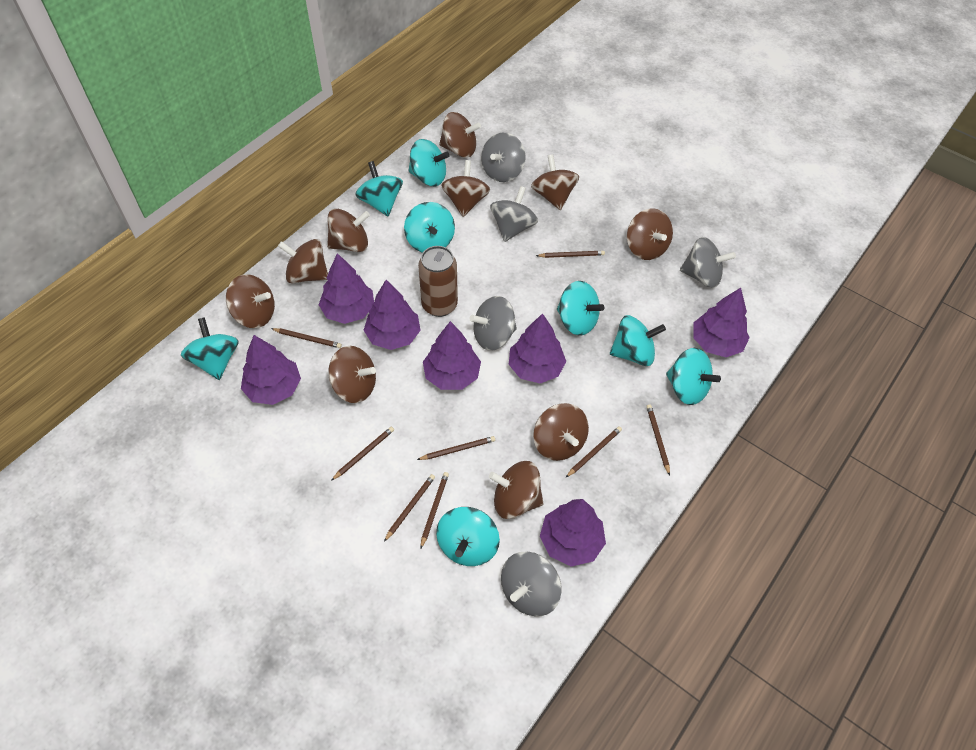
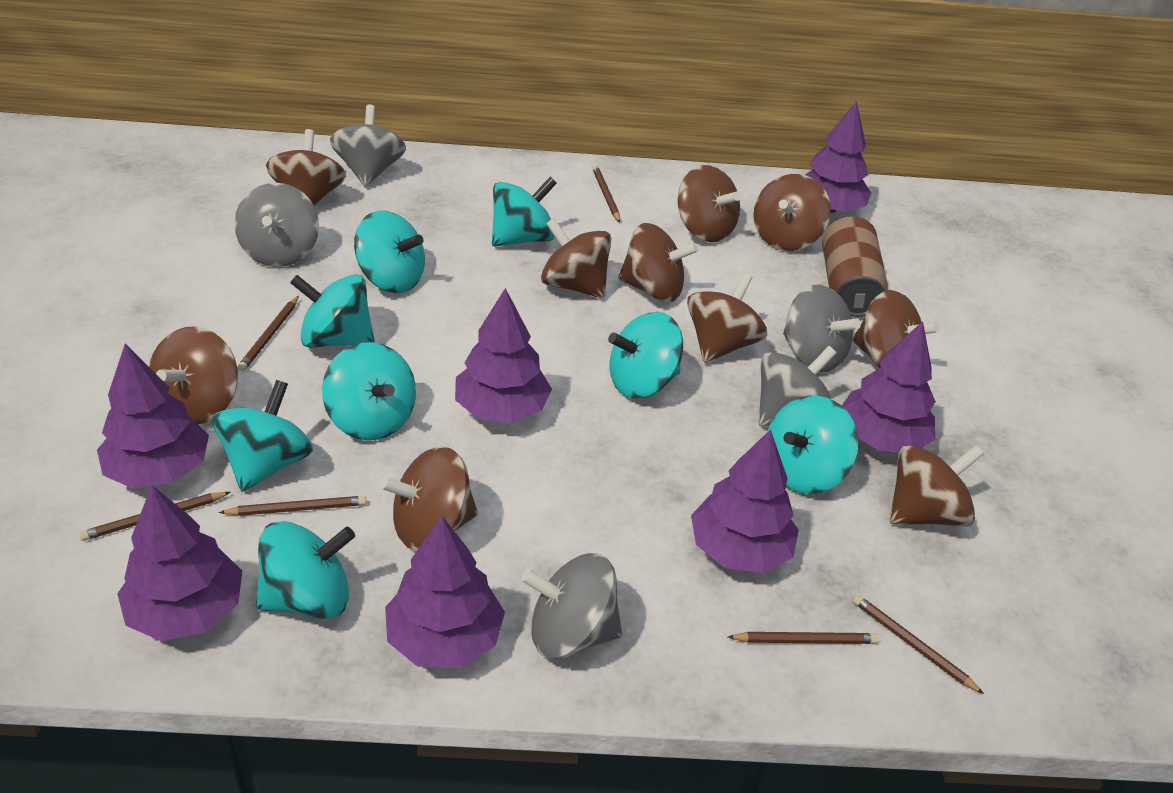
brown pencil: [271,328,342,348] [331,427,394,481] [384,474,435,542] [417,436,495,460] [421,472,449,548] [536,251,605,258] [566,426,622,477] [646,404,670,476] = 8 -> [79,492,231,541] [219,496,367,516] [238,296,299,371] [592,165,620,223] [728,632,879,644] [853,595,984,694] = 6

